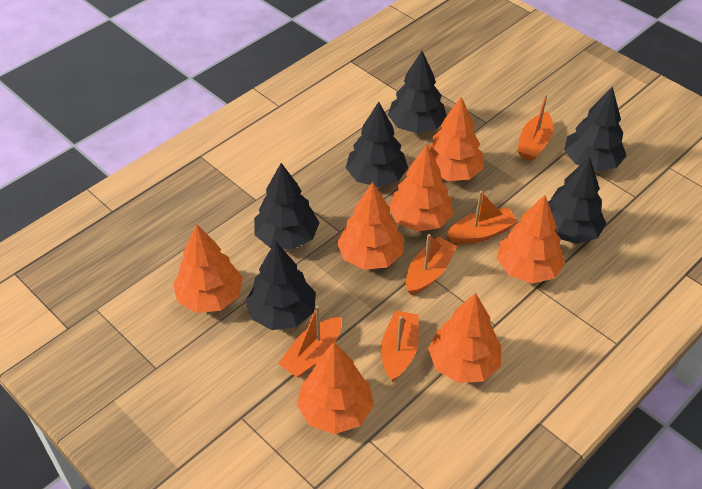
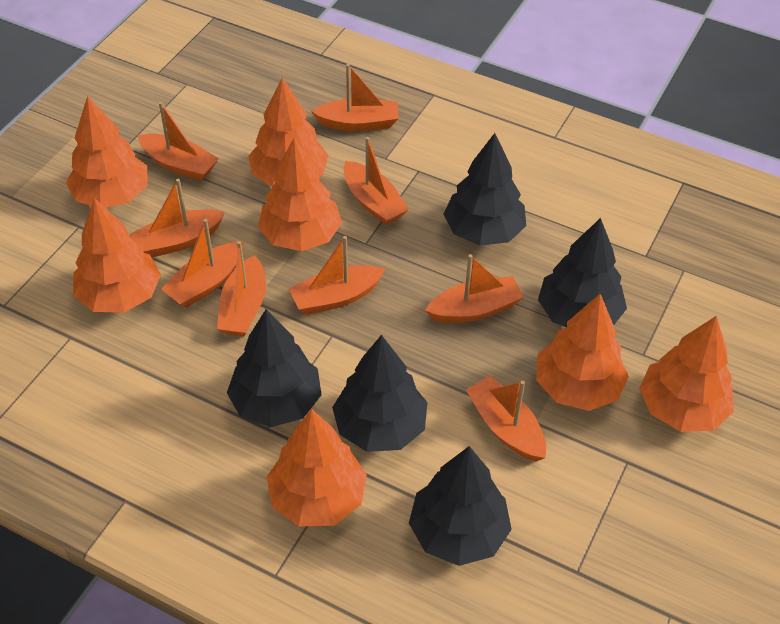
black tree: [246,241,316,330] [254,163,320,249] [346,102,408,187] [388,51,447,133] [548,156,606,244] [564,86,627,171] = 6 -> [227,309,322,427] [332,335,428,452] [409,446,512,566] [443,133,526,246] [538,218,627,327] = 5
orange boat: [278,305,342,378] [381,310,419,382] [406,234,457,295] [446,191,518,244] [517,94,553,161] = 5 -> [130,179,225,257] [137,102,219,181] [161,219,244,308] [217,241,266,336] [289,236,385,315] [311,64,399,131] [343,137,409,225] [425,254,524,323] [466,376,546,462] = 9

